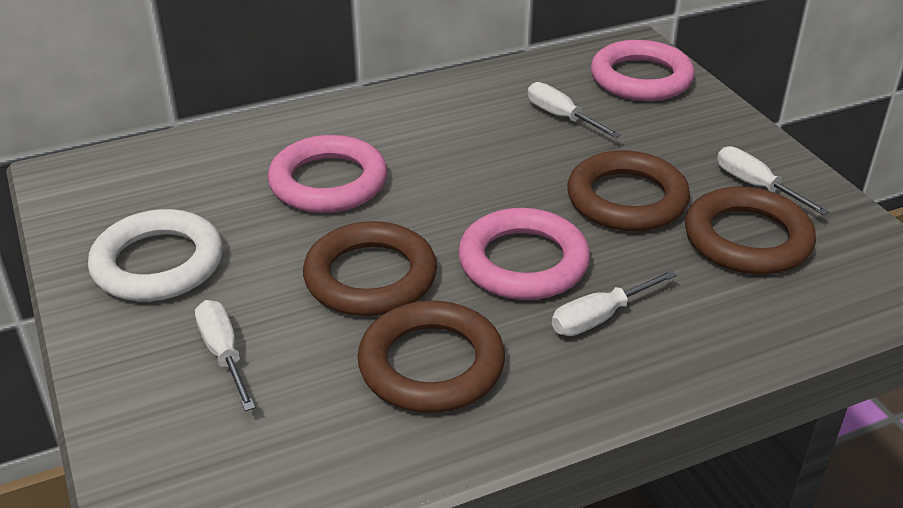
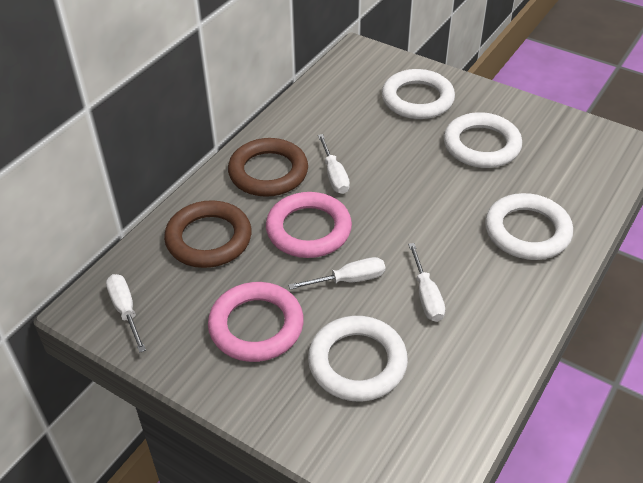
brown ring: [303,221,437,316] [357,301,505,413] [567,150,690,231] [685,187,816,274] = 4 -> [164,200,252,268] [228,138,308,197] = 2
pink ring: [268,135,387,213] [458,208,590,300] [591,40,695,101] = 3 -> [208,282,304,362] [266,192,352,258] = 2
white ring: [88,209,223,301] = 1 -> [308,316,408,402] [382,69,455,119] [444,112,522,168] [485,193,573,260] = 4

